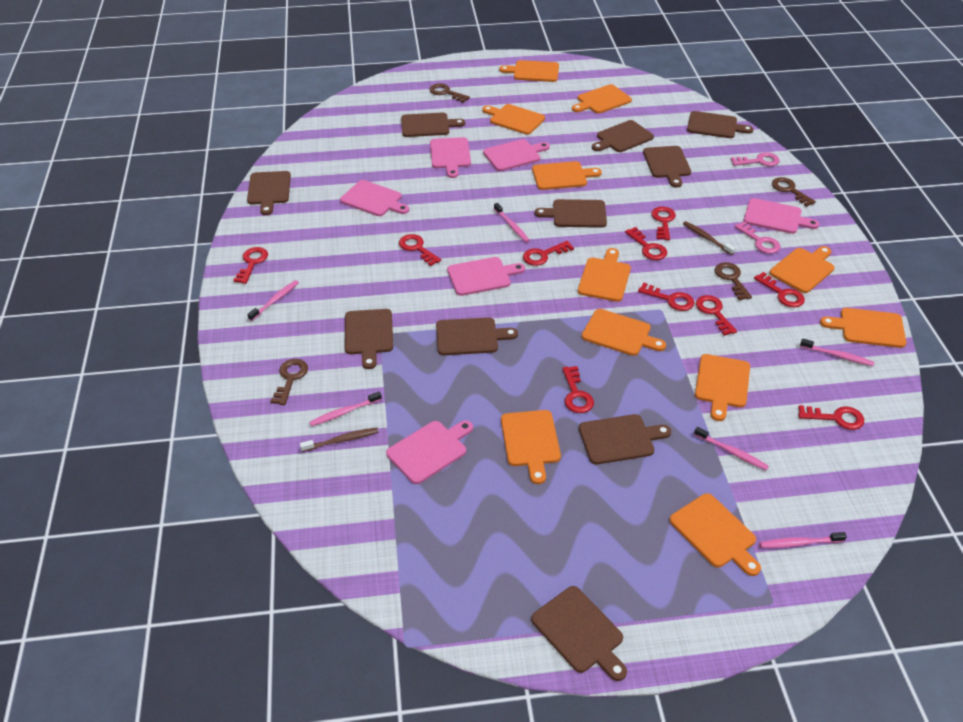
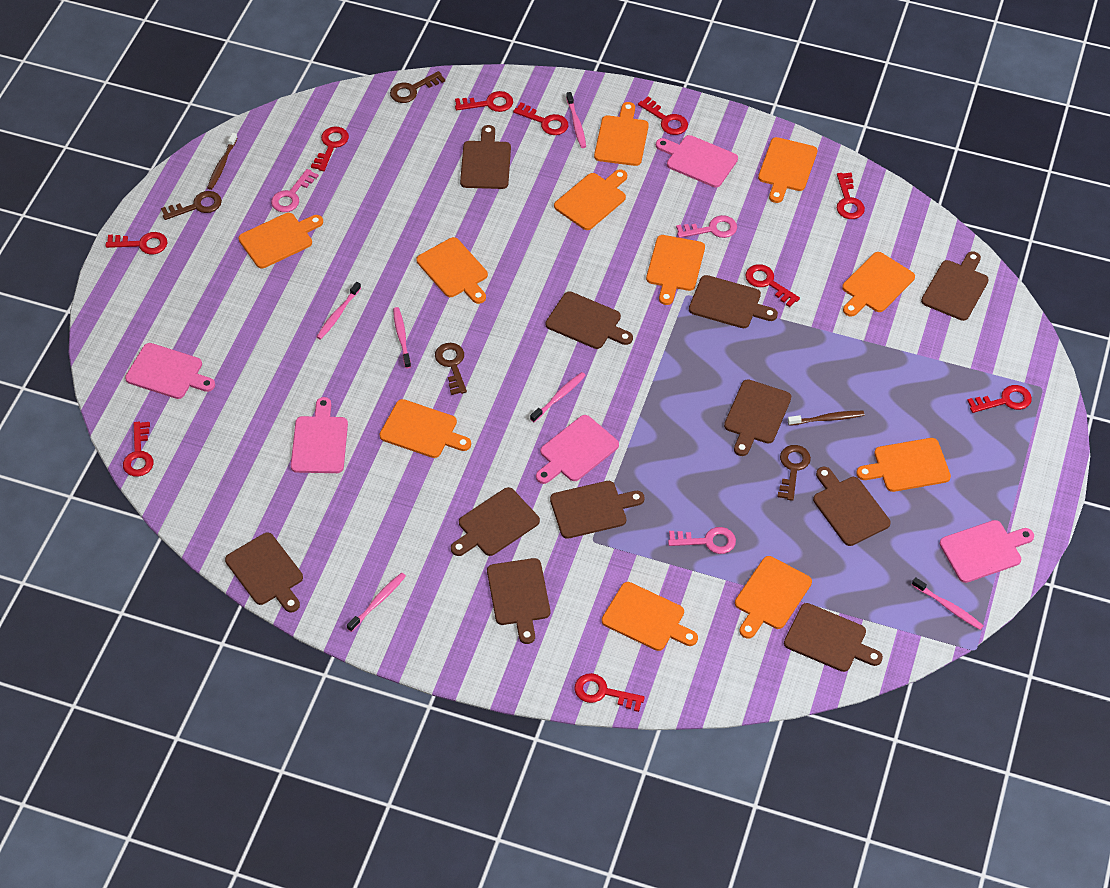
brown cutting board: [247,171,291,215] [345,309,393,369] [401,113,465,137] [436,317,518,355] [531,586,627,681] [535,199,607,228] [579,414,671,464] [592,120,654,152] [643,146,691,188] [687,111,753,138] = 10 -> [225,533,303,612] [451,487,540,556] [460,125,511,189] [487,558,550,644] [546,292,633,349] [550,481,645,539] [689,275,778,328] [724,379,791,456] [784,603,883,672] [813,467,891,546] [921,251,989,321] = 11
pink cutting board: [340,180,409,216] [386,420,473,484] [430,137,471,178] [447,257,525,296] [483,139,550,171] [744,198,819,234] = 6 -> [125,343,215,399] [291,397,348,473] [536,415,619,484] [656,135,738,187] [940,520,1034,583] = 5
pink key: [731,152,780,166] [735,221,781,254] = 2 -> [271,169,319,212] [668,527,736,554] [676,215,737,238] = 3

